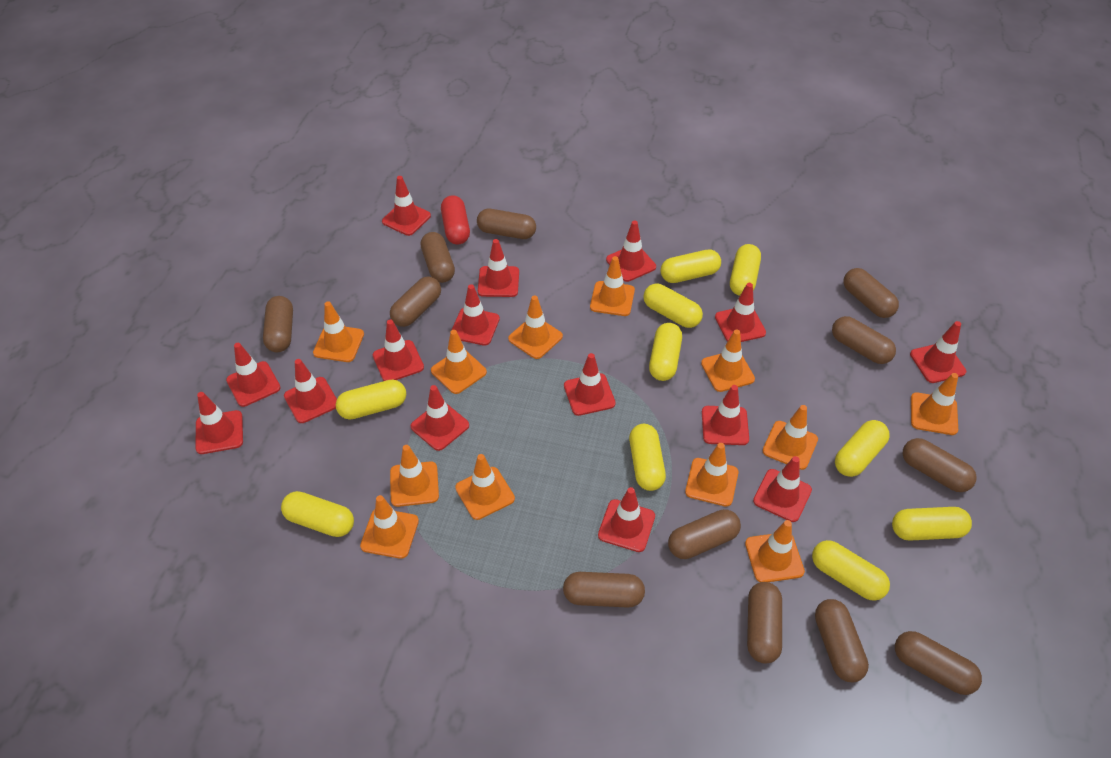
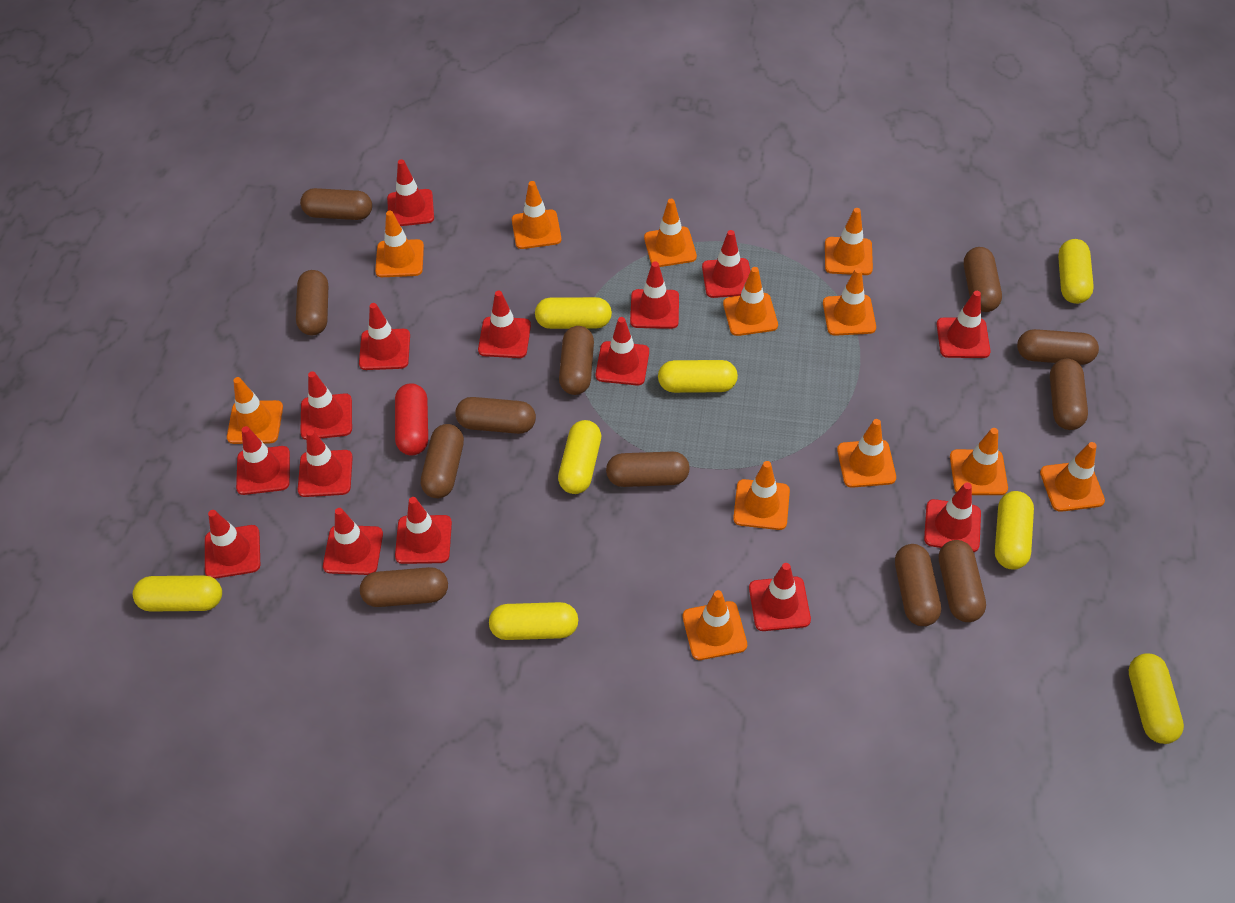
yellow capsule: [281,491,354,537] [336,379,406,420] [629,424,666,491] [643,284,703,328] [649,323,682,381] [661,249,721,283] [730,244,761,296] [812,540,890,601] [835,420,890,477] [892,507,972,541] = 10 -> [133,576,222,611] [489,602,578,640] [535,297,612,329] [558,420,601,494] [658,360,738,393] [995,491,1034,570] [1058,239,1094,304] [1129,653,1184,744] = 8

